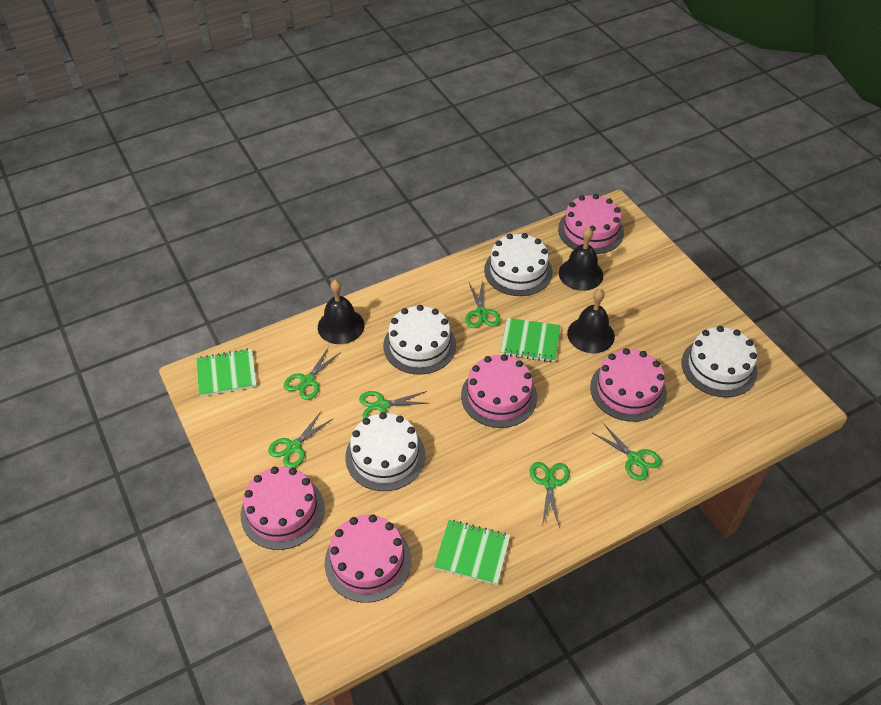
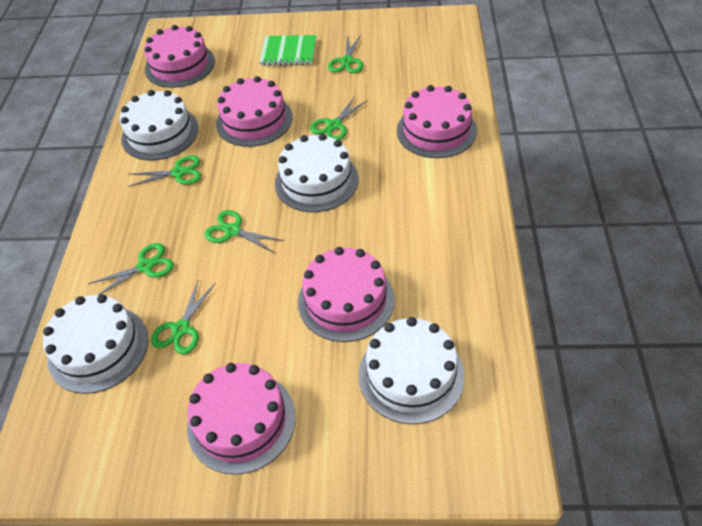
black bell: [318,280,364,344] [559,227,603,291] [567,289,615,353] = 3 -> none = 0
green notebook: [196,348,257,397] [434,520,511,585] [500,318,561,362] = 3 -> [259,35,316,66] = 1

